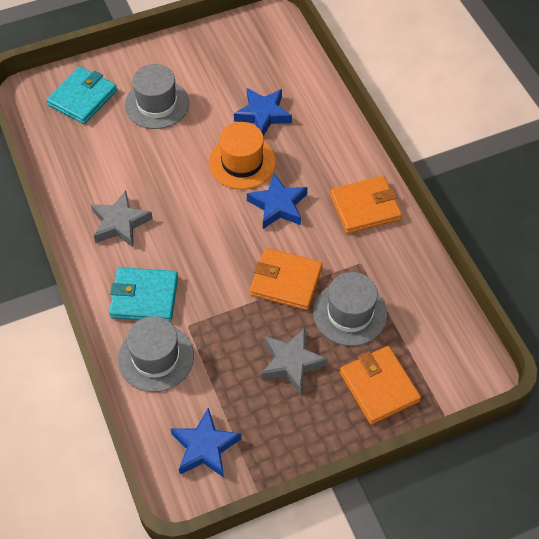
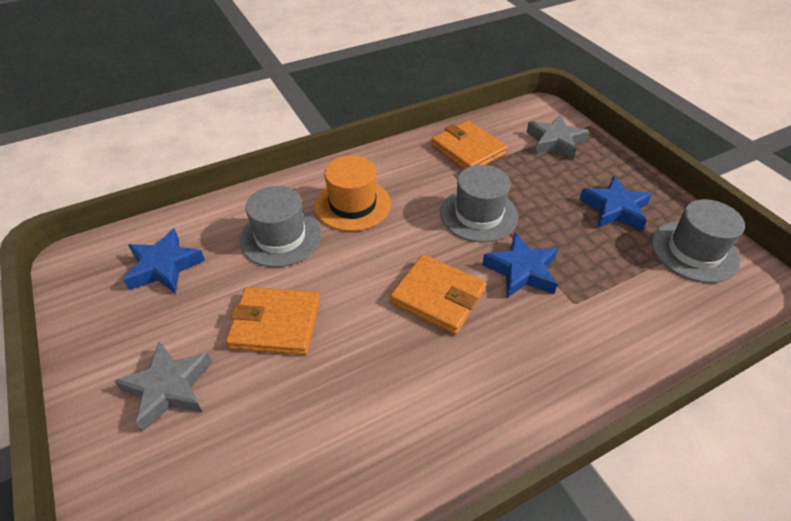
turquoise wallet: [46,66,117,124] [109,267,178,322] = 2 -> none = 0

